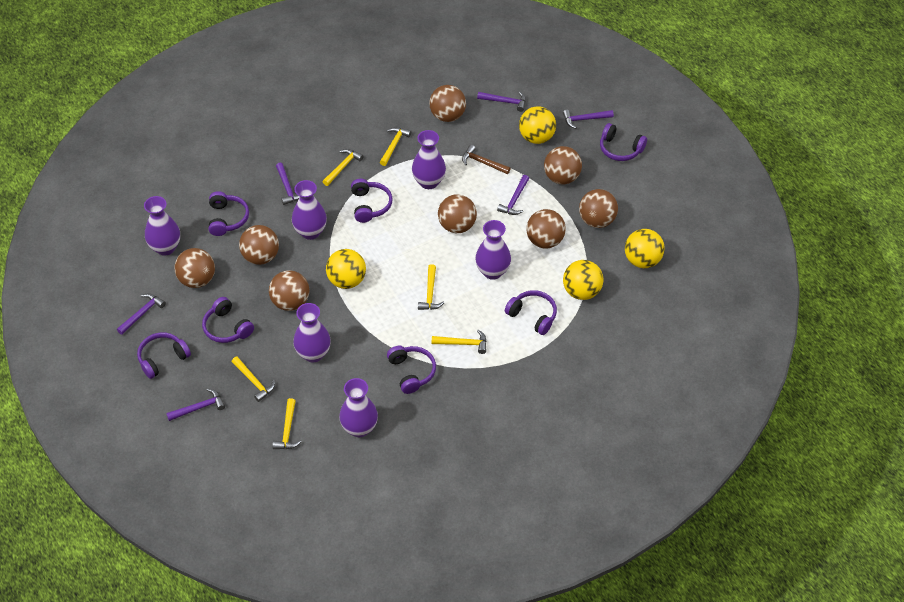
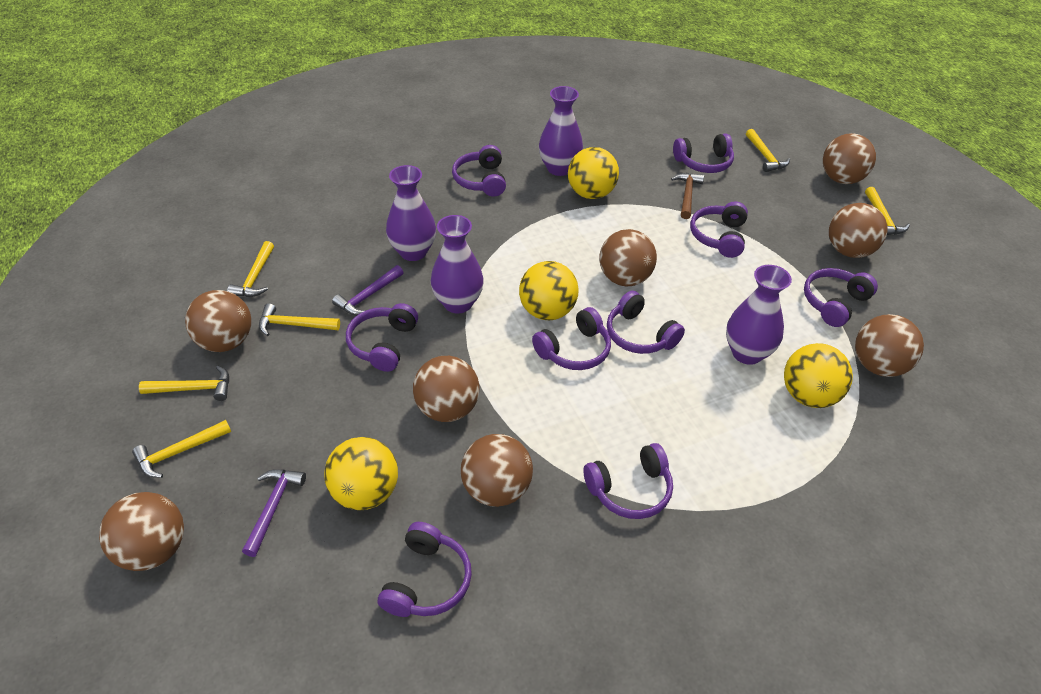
purple hammer: [117,293,166,335] [166,389,225,421] [276,163,300,205] [477,92,526,112] [497,175,529,215] [563,110,614,129] = 6 -> [242,469,306,557] [332,265,404,316] = 2
purple headphones: [137,332,191,379] [202,297,254,343] [209,191,249,236] [351,179,392,223] [387,346,436,394] [505,290,557,335] [600,123,647,161] = 7 -> [346,303,418,372] [378,522,472,617] [452,145,506,196] [532,307,611,370] [584,443,673,519] [607,291,685,354] [673,133,734,173] [690,201,748,258] [804,268,878,327] = 9
purple vase: [144,196,180,256] [292,180,327,240] [293,303,331,362] [339,378,378,437] [412,130,446,189] [475,220,511,280] = 6 -> [386,165,436,261] [431,215,484,313] [539,86,583,176] [726,265,792,365] = 4

